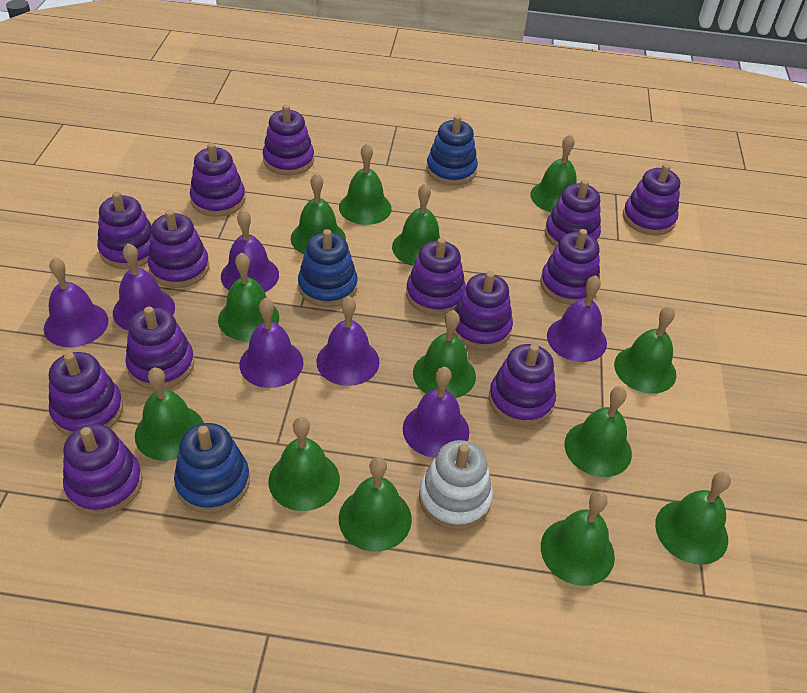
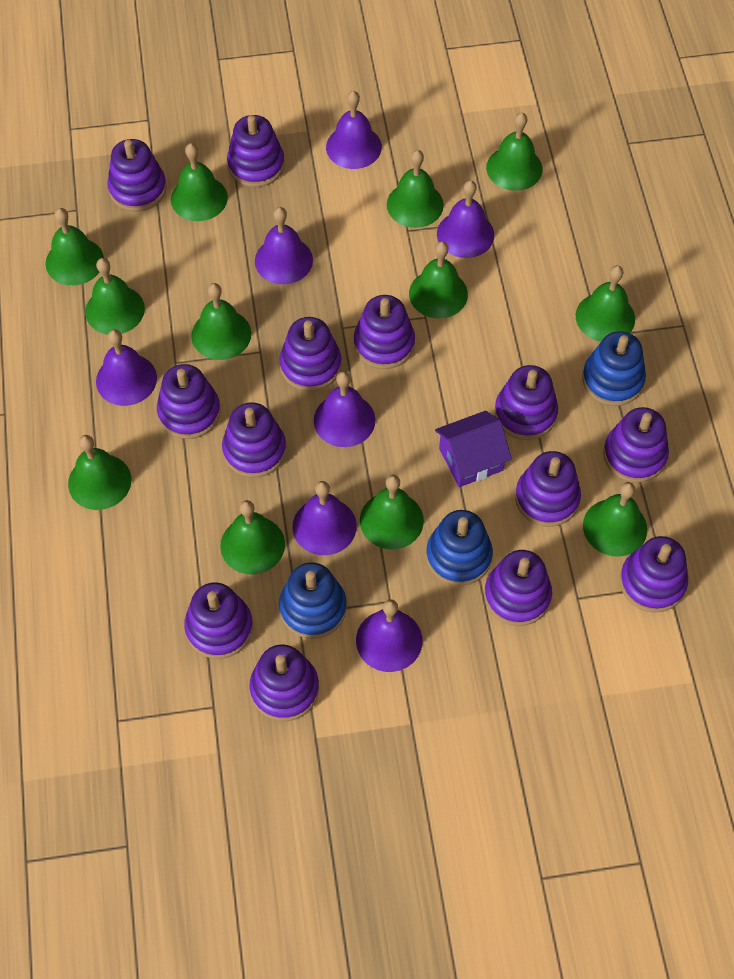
green bell: [135,367,204,461] [218,253,279,341] [268,417,340,511] [291,173,346,254] [339,143,392,225] [339,457,412,552] [392,183,441,266] [413,310,476,398] [530,134,577,212] [541,491,615,586] [564,386,632,477] [614,306,676,394] [655,472,731,565] = 13 -> [45,208,104,285] [68,435,131,510] [85,258,145,335] [171,143,228,221] [191,283,251,360] [220,500,285,574] [360,475,424,549] [387,150,444,228] [409,241,468,319] [486,112,543,191] [576,265,635,342] [583,482,647,557] = 12
purple house: none = 0 -> [435,411,512,487] = 1
white stacking toy: [419,440,493,530] = 1 -> none = 0

